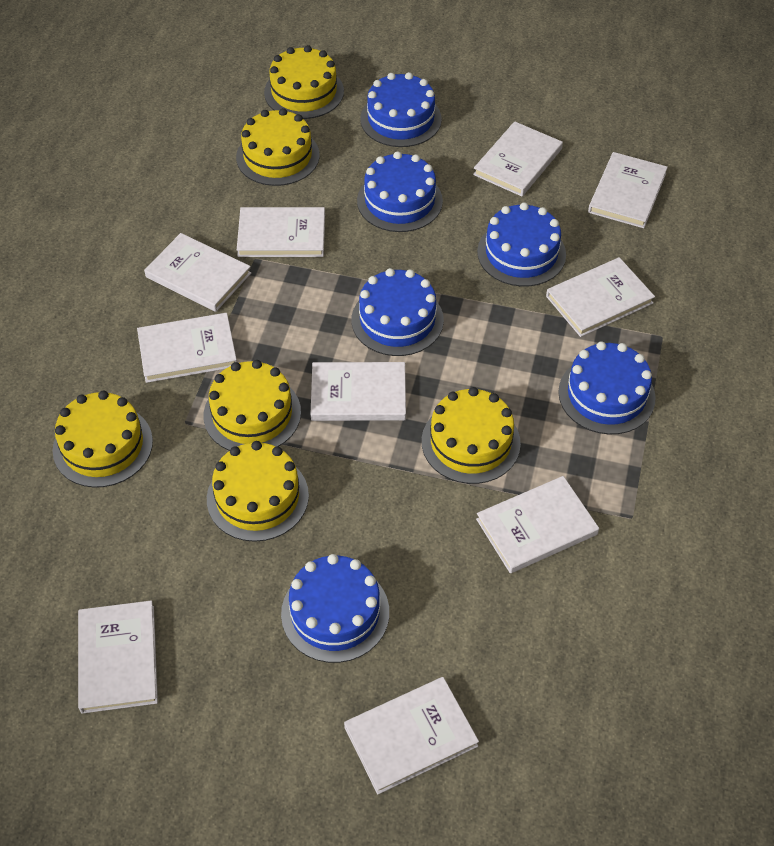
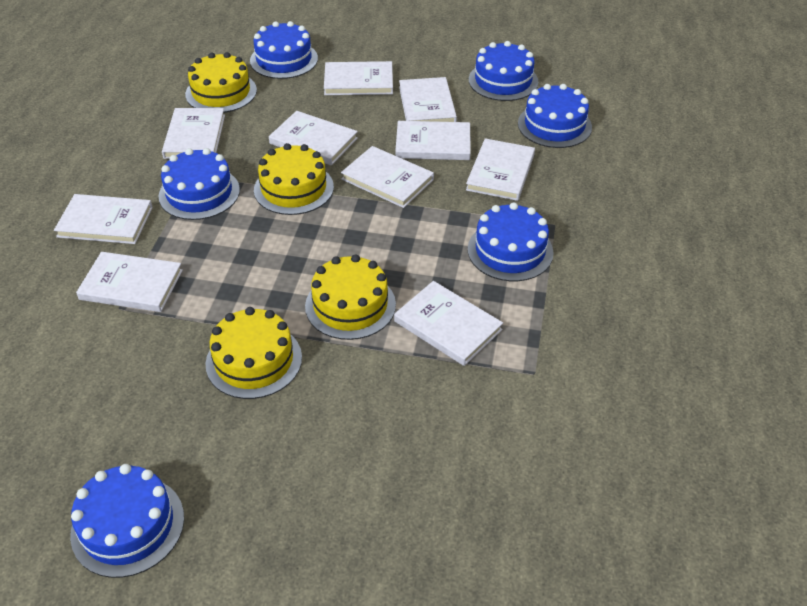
yellow cake: [53,391,153,488] [204,360,301,451] [207,441,309,542] [236,108,320,186] [264,45,344,119] [422,387,521,484] = 6 -> [185,52,257,113] [205,307,302,399] [254,143,334,215] [305,254,396,340] = 4

